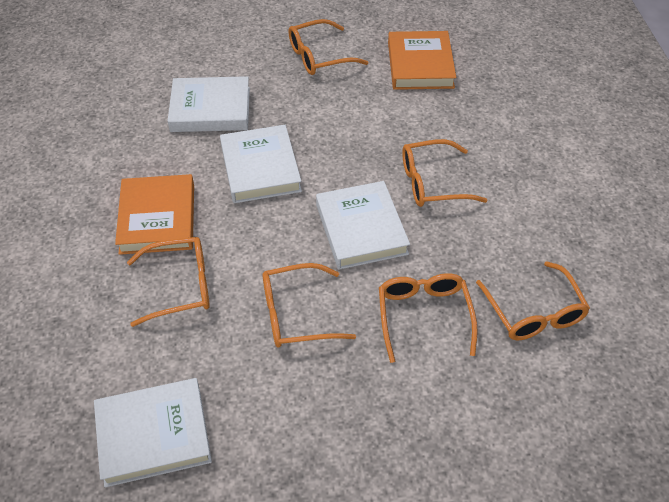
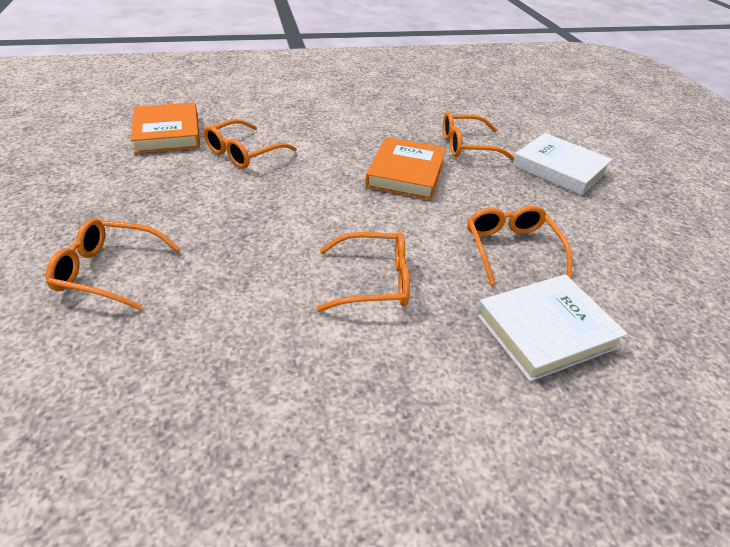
orange glasses: [127,237,210,327] [263,263,356,348] [288,19,368,75] [379,273,478,363] [402,139,488,207] [476,261,590,340] = 6 -> [46,218,181,310] [204,119,297,169] [316,232,410,312] [443,112,514,161] [467,205,572,285] = 5
white book: [94,378,212,488] [168,76,250,132] [220,125,302,203] [316,181,410,270] = 4 -> [476,274,628,382] [512,133,613,195] = 2

